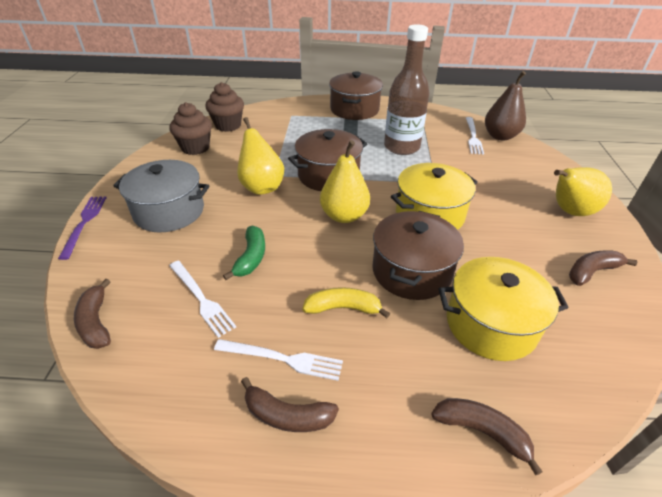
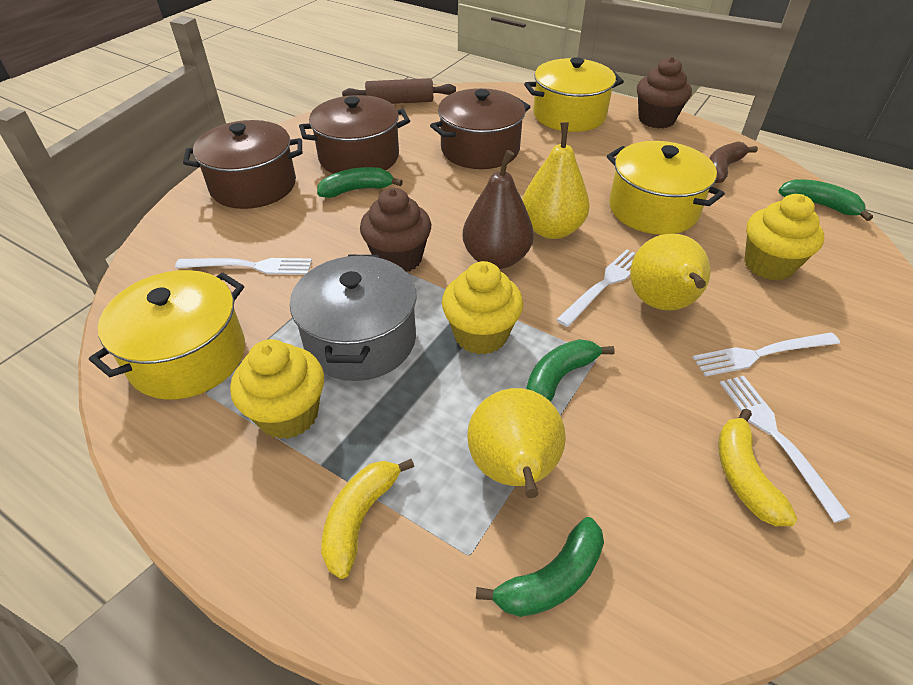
brown banana: [74,279,111,349] [241,377,339,432] [431,398,543,475] [569,250,637,286] = 4 -> [709,141,758,183] = 1
brown bottle: [384,24,429,155] = 1 -> none = 0
brown rolling pin: none = 0 -> [342,78,456,104] = 1
green banana: [223,226,265,280] = 1 -> [317,167,403,198] [476,517,604,617] [527,339,615,402] [779,179,873,221] = 4
purple fork: [58,196,107,260] = 1 -> none = 0
white fork: [169,261,236,338] [214,339,343,381] [466,117,484,154] = 3 -> [175,258,312,275] [556,249,635,327] [692,332,840,377] [720,376,850,523] = 4
yellow banana: [302,287,390,318] = 1 -> [321,459,414,579] [718,409,797,526] = 2
yellow cupcake: none = 0 -> [230,339,324,439] [442,261,523,354] [744,194,824,281] = 3
yellow pot: [391,163,478,230] [438,257,569,361] = 2 -> [89,270,245,400] [524,57,624,132] [607,141,725,235] = 3

